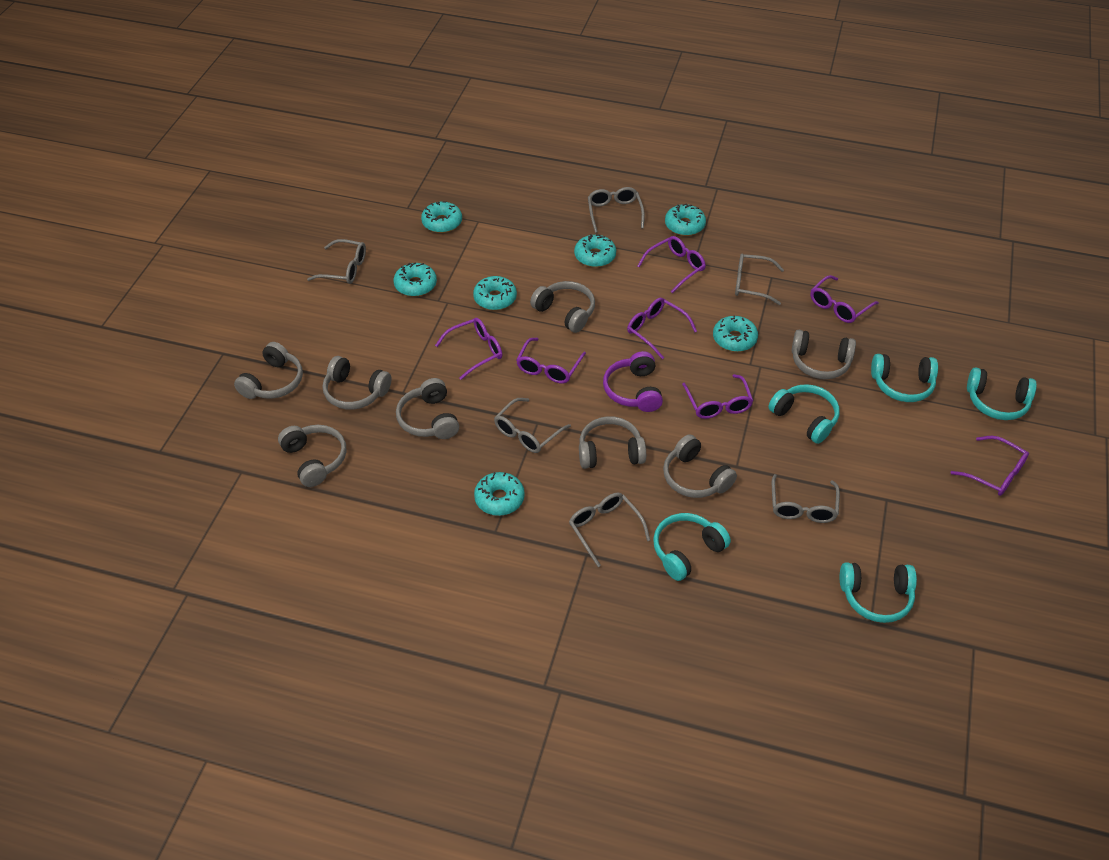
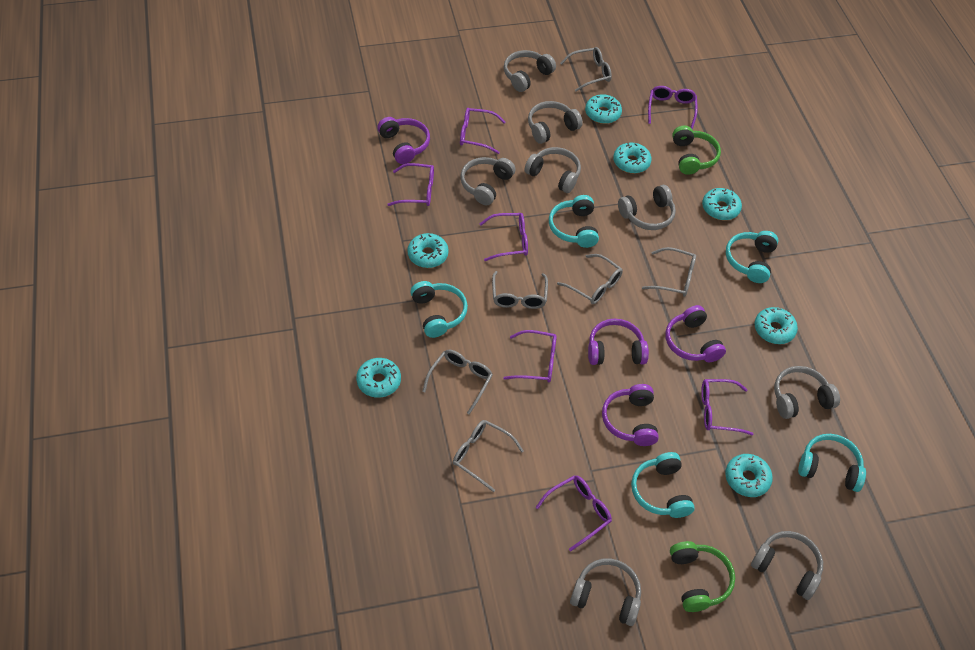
green headphones: none = 0 -> [670,541,735,612] [672,125,721,175] = 2
purple headphones: [603,351,663,412] = 1 -> [377,117,430,164] [588,319,649,365] [602,384,659,446] [665,305,726,362] = 4

